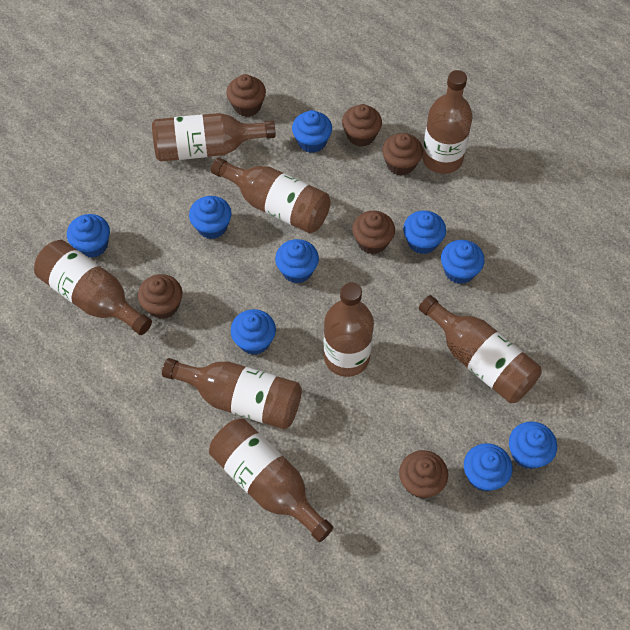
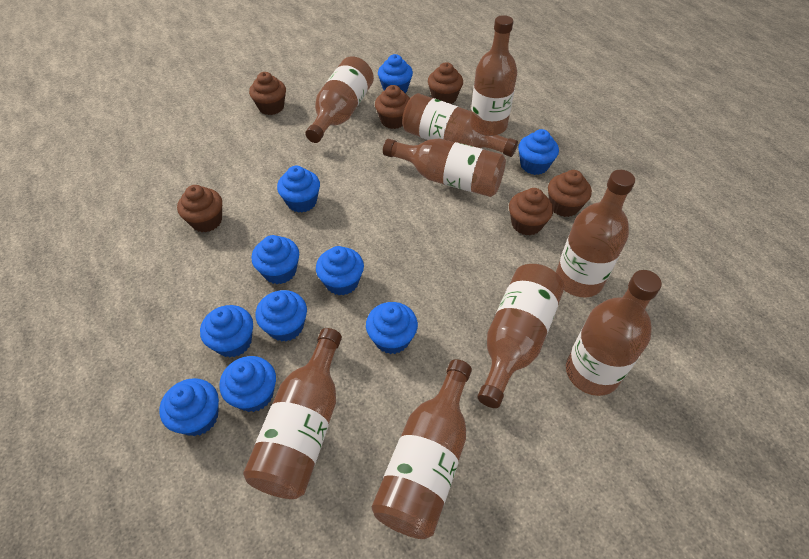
blue cupcake: [67,214,110,258] [189,196,232,239] [231,309,276,355] [275,239,319,283] [292,110,332,153] [403,210,446,254] [441,240,485,284] [464,443,513,491] [509,421,557,469] = 9 -> [159,378,219,436] [200,305,253,358] [219,356,276,412] [252,235,299,284] [256,290,307,342] [277,166,320,213] [316,246,364,295] [366,302,418,354] [378,54,413,94] [518,129,559,175] = 10
brown bottle: [34,240,152,335] [152,113,276,162] [162,358,302,429] [209,418,334,542] [211,157,331,233] [324,282,374,377] [419,295,542,403] [422,70,473,174] = 8 -> [243,328,342,499] [305,56,374,143] [372,359,472,539] [383,139,506,197] [402,93,518,157] [471,15,517,135] [477,264,564,408] [556,170,635,297] [566,270,662,396] = 9

